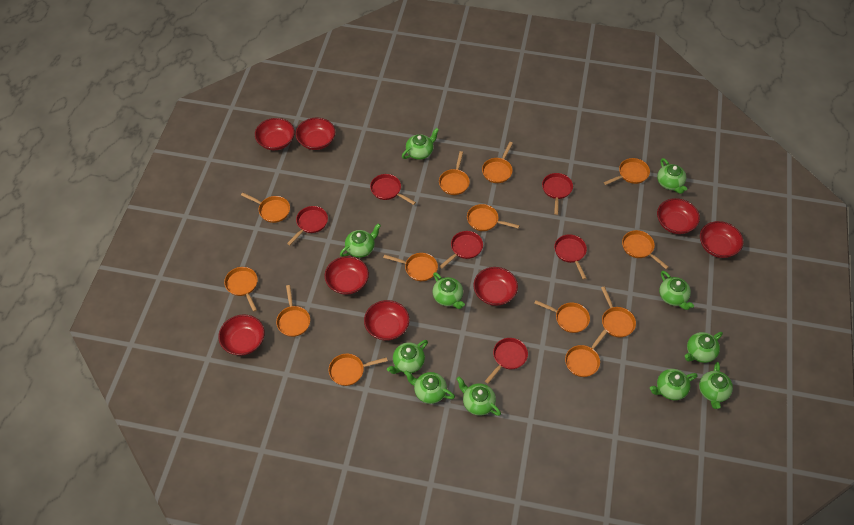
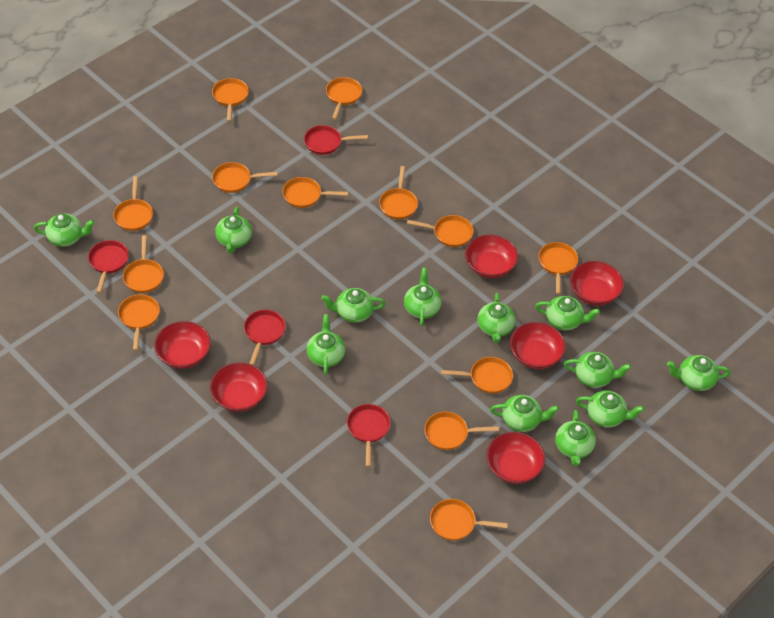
green teapot: [340,223,381,258] [387,340,428,374] [402,128,439,160] [404,370,455,404] [433,272,465,309] [457,377,501,416] [650,369,697,400] [657,158,687,194] [659,271,694,310] [685,332,723,363] [699,362,733,409] = 11 -> [34,214,95,247] [215,207,252,253] [306,314,345,375] [321,288,386,323] [404,268,442,326] [477,293,516,343] [490,395,559,432] [535,296,600,330] [555,410,596,466] [564,352,631,388] [576,390,644,428] [667,355,731,391] = 12
red bowl: [218,314,265,356] [255,118,295,150] [295,118,335,150] [324,256,369,295] [364,300,409,341] [473,267,518,306] [657,198,700,234] [700,221,744,258] = 8 -> [154,321,211,369] [210,362,268,412] [465,235,518,278] [486,432,545,484] [510,322,566,369] [570,261,624,305] = 6
red pan: [287,206,328,245] [370,174,416,205] [440,231,483,268] [485,338,528,383] [542,173,573,215] [554,234,587,279] = 6 -> [88,240,129,293] [244,310,286,365] [304,125,368,155] [347,404,390,467] = 4

